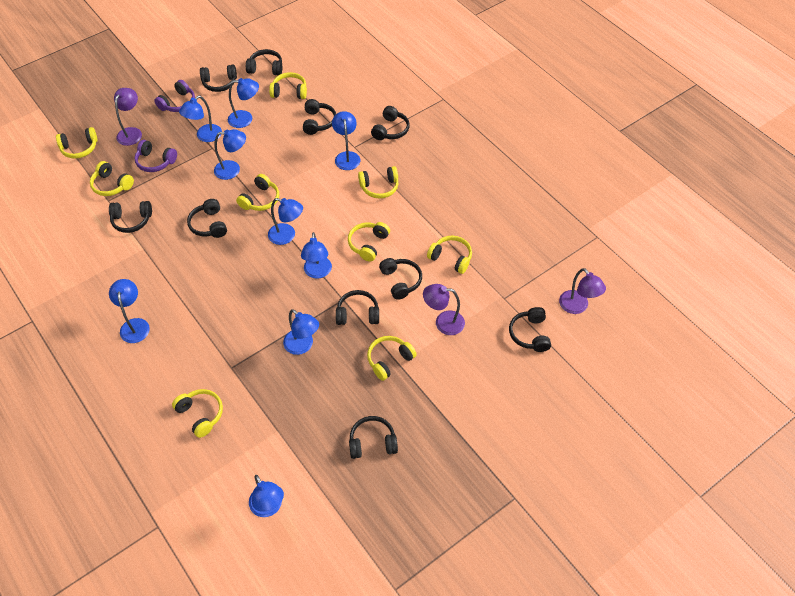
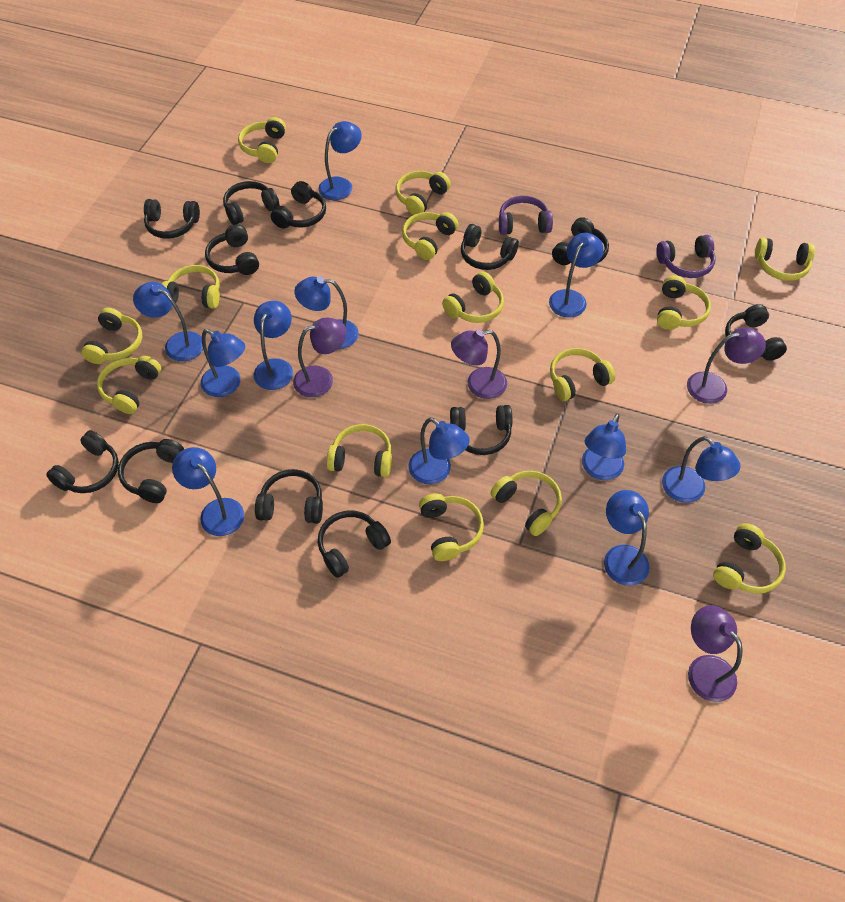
black headphones: [109,201,152,233] [187,199,227,238] [200,65,237,92] [246,49,282,75] [303,99,336,135] [336,290,379,325] [349,416,398,459] [371,106,410,140] [379,258,422,300] [509,307,551,352] = 10 -> [46,430,119,493] [118,439,184,503] [144,199,200,239] [205,224,259,275] [223,181,280,225] [255,469,323,524] [271,181,326,229] [318,511,391,578] [450,405,512,455] [461,224,519,270] [552,217,609,265] [725,304,787,361] = 12
blue lamp: [109,279,150,343] [179,96,222,142] [214,129,246,180] [228,78,259,128] [249,475,284,517] [268,198,303,245] [283,309,319,355] [301,232,332,279] [332,111,360,170] = 9 -> [133,282,203,361] [172,447,244,536] [201,329,245,397] [254,301,293,390] [294,276,359,349] [318,121,362,200] [408,418,470,484] [549,233,603,318] [582,413,626,480] [604,490,649,586] [662,436,741,503] = 11
purple lamp: [114,88,142,146] [423,284,465,335] [559,268,606,314] = 3 -> [293,318,346,397] [451,329,507,399] [687,327,766,404] [688,605,743,702] = 4
yellow headphones: [56,127,97,159] [90,161,134,196] [172,389,223,438] [236,174,279,211] [269,72,307,99] [348,222,390,262] [358,166,398,198] [367,336,417,381] [427,236,472,274] = 9 -> [81,308,142,364] [97,356,161,414] [162,265,220,309] [238,117,286,163] [327,424,392,477] [395,171,451,215] [402,212,459,260] [419,494,484,561] [442,271,504,323] [491,471,562,536] [550,348,615,401] [657,275,711,330] [713,523,786,594] [755,238,815,281] = 14

